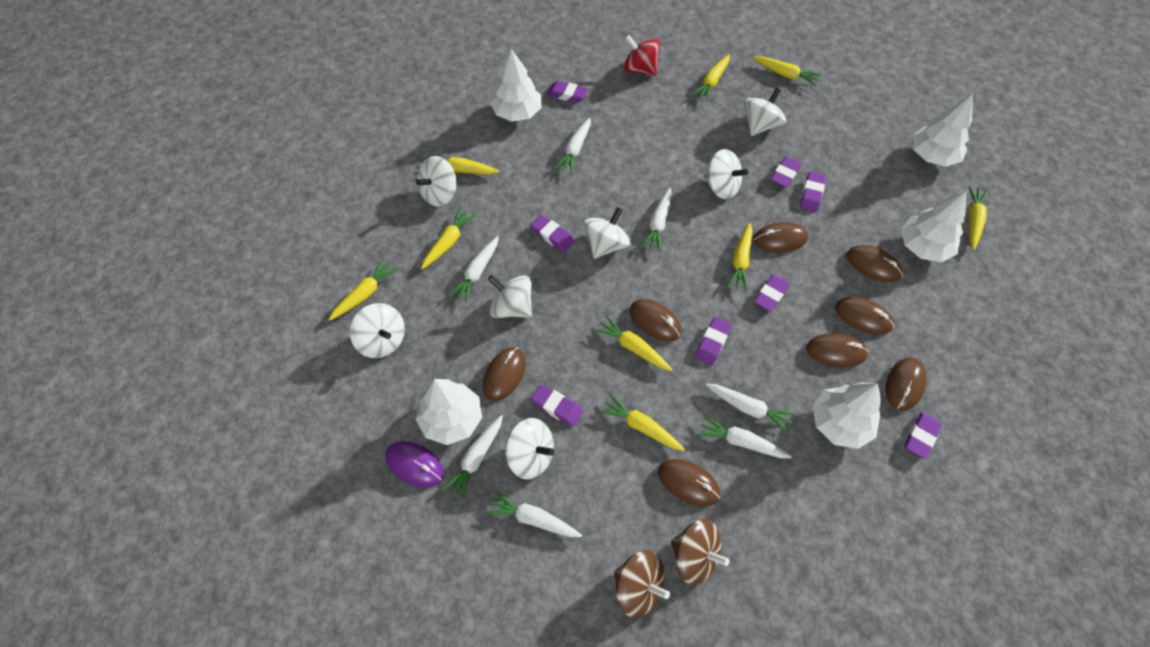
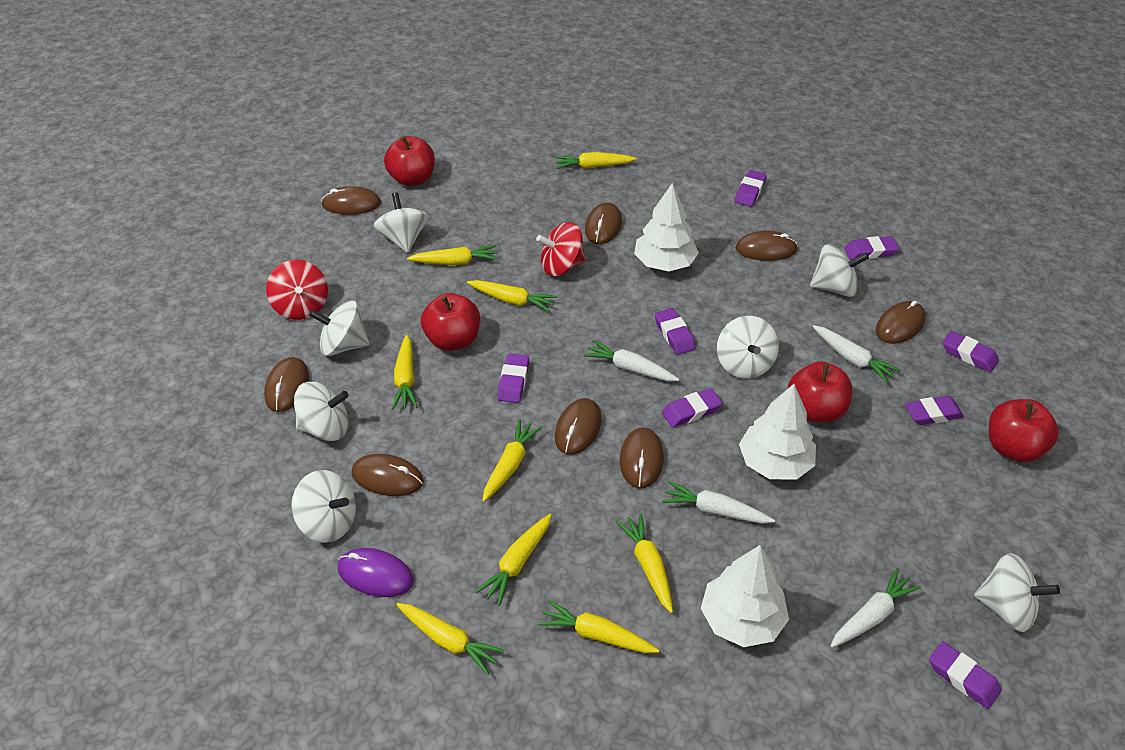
brown spinning top: [614,550,670,618] [671,519,729,585] = 2 -> none = 0
red apple: none = 0 -> [384,136,435,186] [421,293,480,351] [788,361,852,422] [989,399,1059,462] = 4
red spinning top: [623,35,660,76] = 1 -> [266,260,328,320] [536,222,586,276] = 2
white carrot: [441,415,503,501] [449,236,499,303] [486,491,582,537] [554,118,591,174] [641,188,672,252] [698,415,792,458] [706,384,795,433] = 7 -> [583,340,679,381] [662,481,775,524] [813,325,901,383] [831,568,921,648] = 4
white tree: [416,379,482,445] [490,49,541,122] [813,383,881,449] [901,191,966,262] [912,94,973,167] = 5 -> [634,183,699,271] [701,545,789,647] [739,384,816,479] = 3

